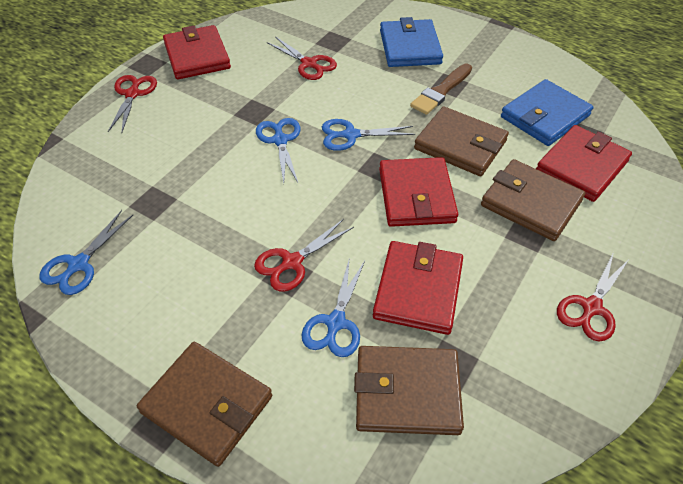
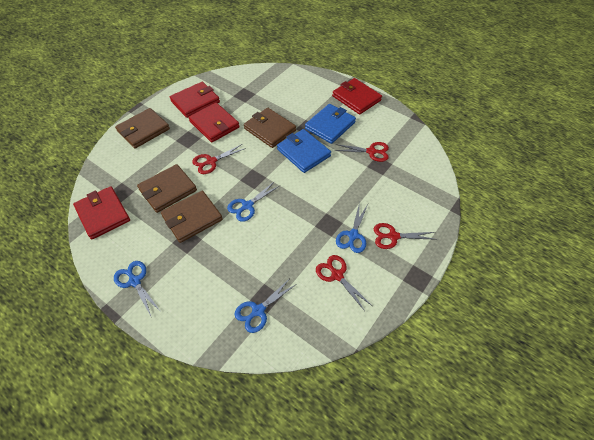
brown brush: [410,64,472,115] = 1 -> none = 0

